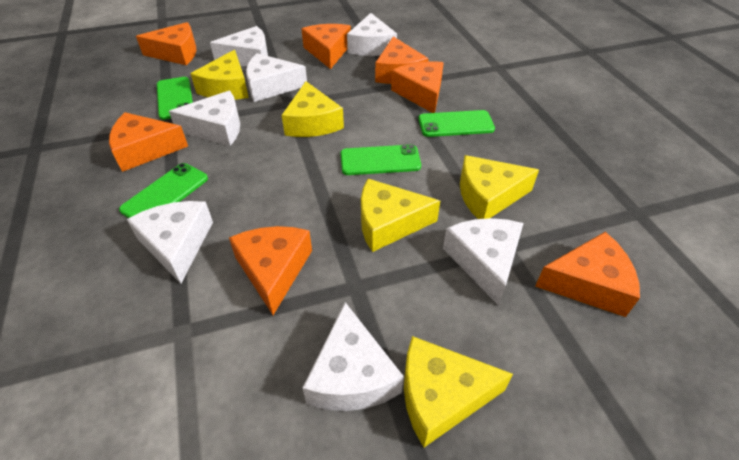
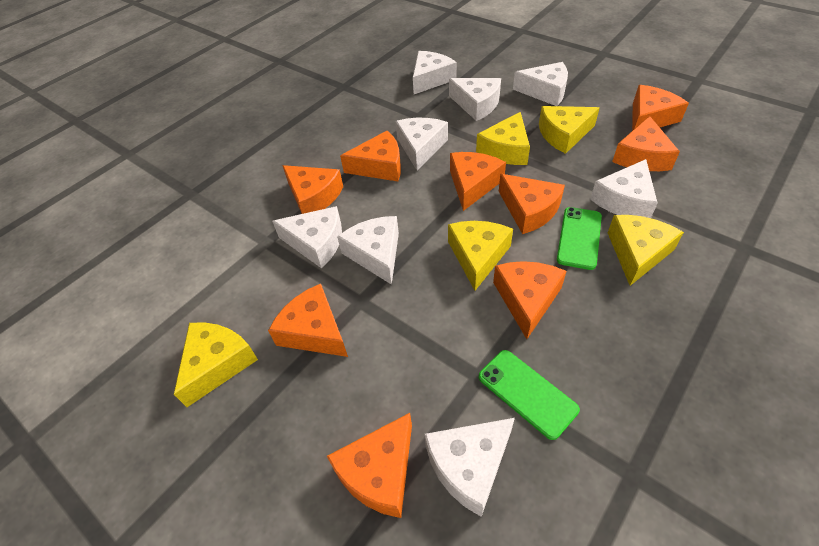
green phone: [119,163,208,218] [157,77,193,120] [341,144,421,175] [418,110,495,137] = 4 -> [479,350,580,440] [557,207,602,270] = 2
orange cheese: [109,112,188,172] [136,22,197,65] [229,226,312,315] [302,24,351,69] [375,36,429,84] [391,61,444,113] [535,232,640,317] = 7 -> [268,284,348,357] [282,165,343,214] [327,413,412,518] [340,131,401,181] [450,152,506,211] [493,261,567,339] [499,174,565,234] [612,116,680,171] [632,85,689,131] = 9
white cheese: [127,201,213,284] [169,91,240,146] [210,26,268,67] [246,53,307,102] [302,302,404,411] [347,13,397,56] [443,218,524,306] = 7 -> [272,206,342,269] [337,216,399,285] [396,118,448,171] [413,51,457,94] [424,418,515,517] [449,78,501,121] [513,62,568,106] [590,159,658,218] = 8

